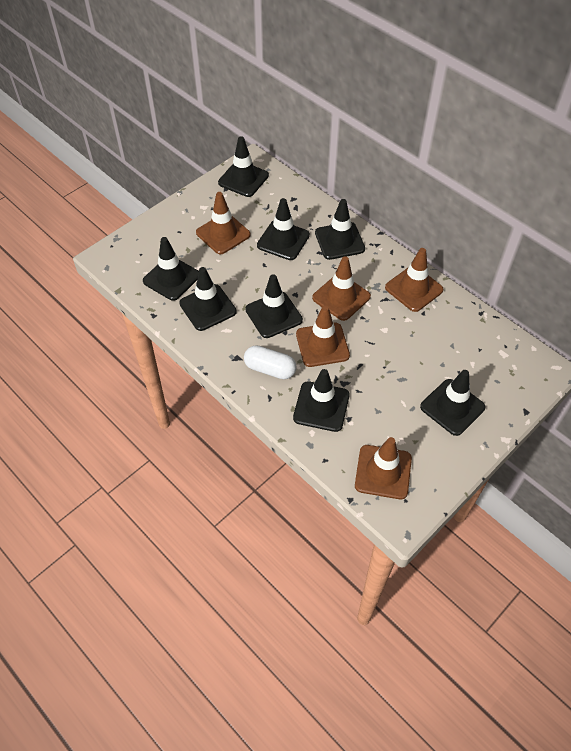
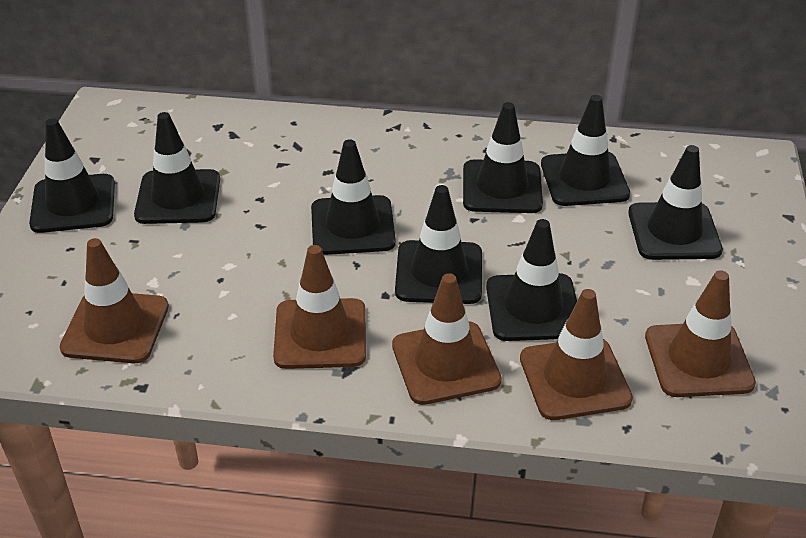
white capsule: [244,345,297,379] = 1 -> none = 0

